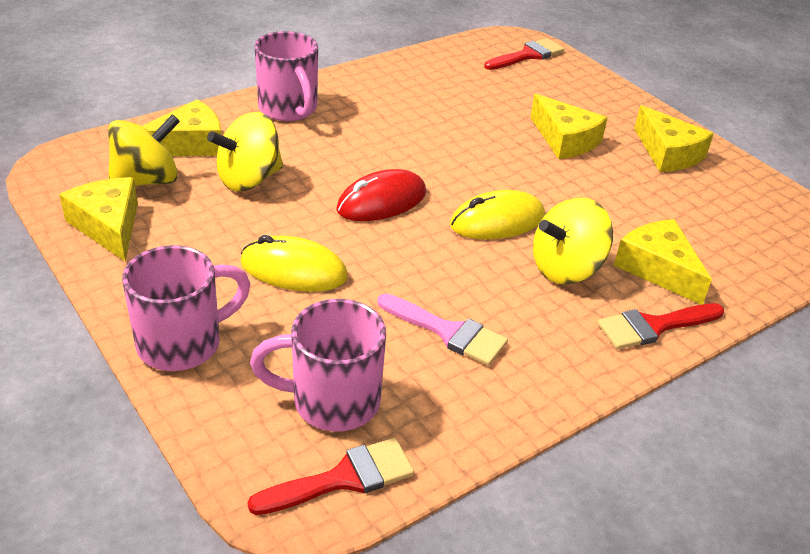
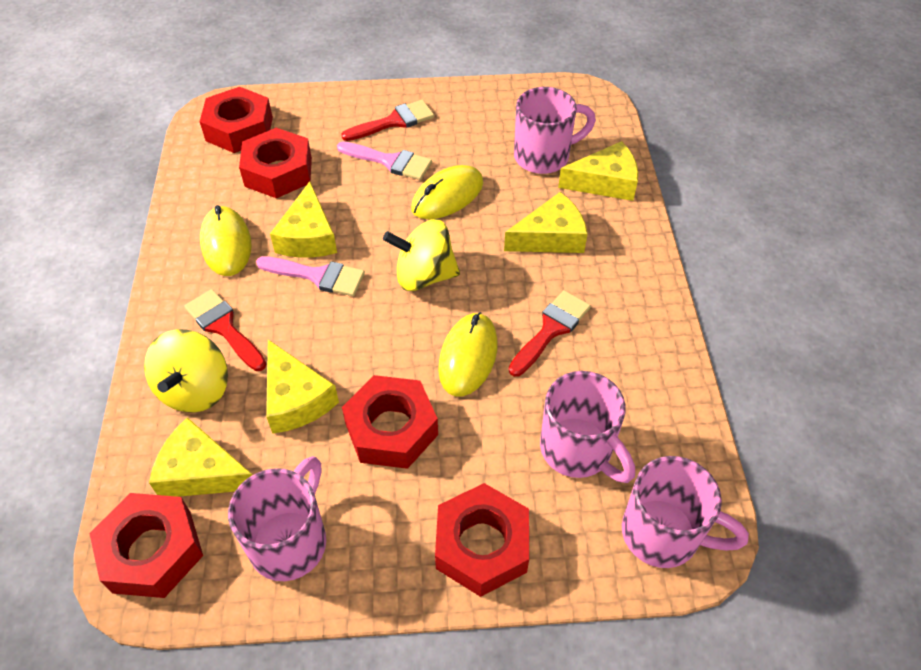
pink brush: [377,294,508,366] = 1 -> [256,256,365,296] [337,141,432,180] = 2
pink mug: [122,245,250,371] [250,299,386,432] [254,31,318,121] = 3 -> [228,456,326,581] [514,87,596,174] [540,371,635,483] [622,456,749,568] = 4
red mouse: [336,169,426,221] = 1 -> none = 0
red nut: none = 0 -> [89,493,203,598] [200,87,273,153] [239,128,312,198] [342,375,438,469] [435,483,529,597] = 5
yellow mouse: [240,235,348,292] [450,190,545,239] = 2 -> [200,205,252,276] [411,165,483,219] [438,312,498,397] = 3
yellow spinning top: [108,114,180,186] [207,112,283,191] [533,197,613,285] = 3 -> [144,329,228,413] [383,219,460,291] = 2

